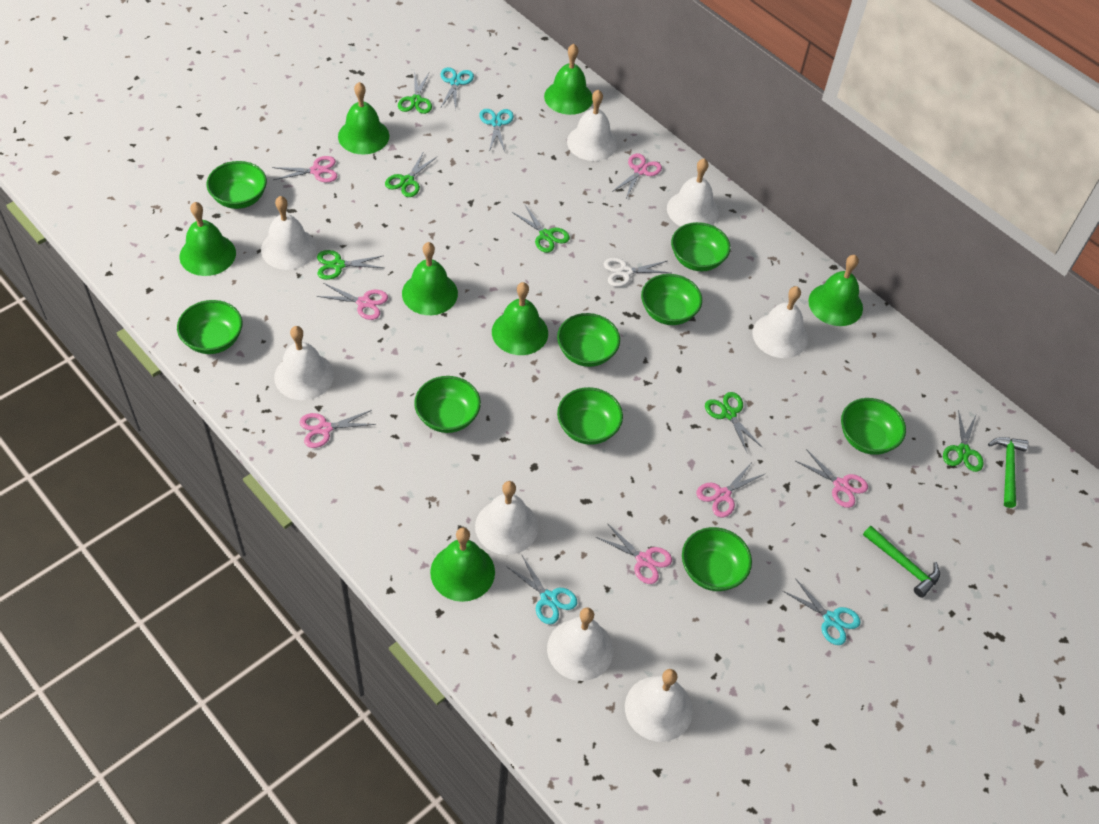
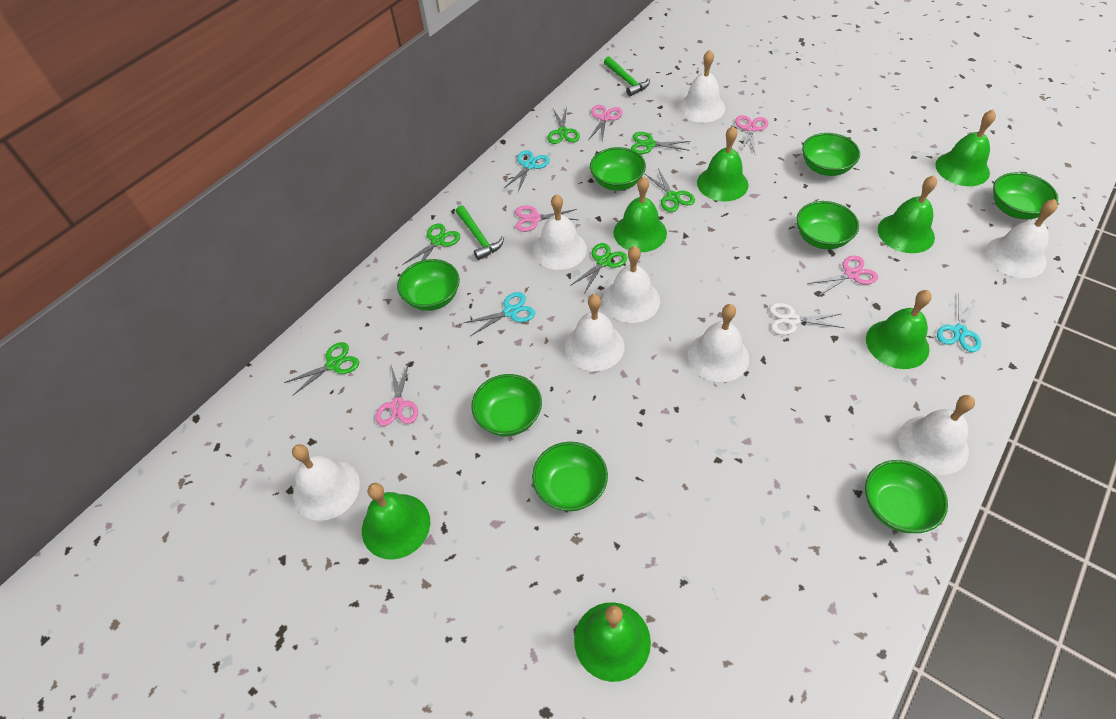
green bowl: [177,300,242,354] [207,161,267,209] [414,376,481,433] [557,313,620,367] [557,387,623,445] [641,274,702,325] [671,222,730,271] [682,527,752,591] [841,398,906,455] = 9 -> [397,259,460,311] [471,374,542,436] [532,442,608,511] [590,147,646,191] [796,201,859,249] [802,133,860,176] [865,460,948,533] [993,172,1058,219] = 8
pink scissors: [272,156,337,182] [299,410,376,448] [317,283,388,320] [596,523,672,584] [612,153,662,198] [696,462,765,517] [796,449,868,508] = 7 -> [375,363,418,426] [515,205,578,232] [588,105,623,142] [735,115,768,153] [808,255,878,296] = 5
turquoise scissors: [440,67,474,109] [479,109,514,152] [506,556,577,624] [783,578,860,645] = 4 -> [464,292,535,336] [504,150,550,192] [937,293,981,352] = 3

